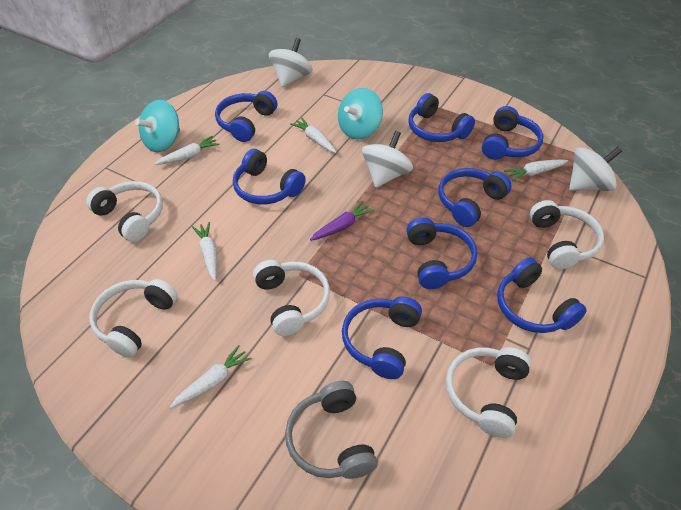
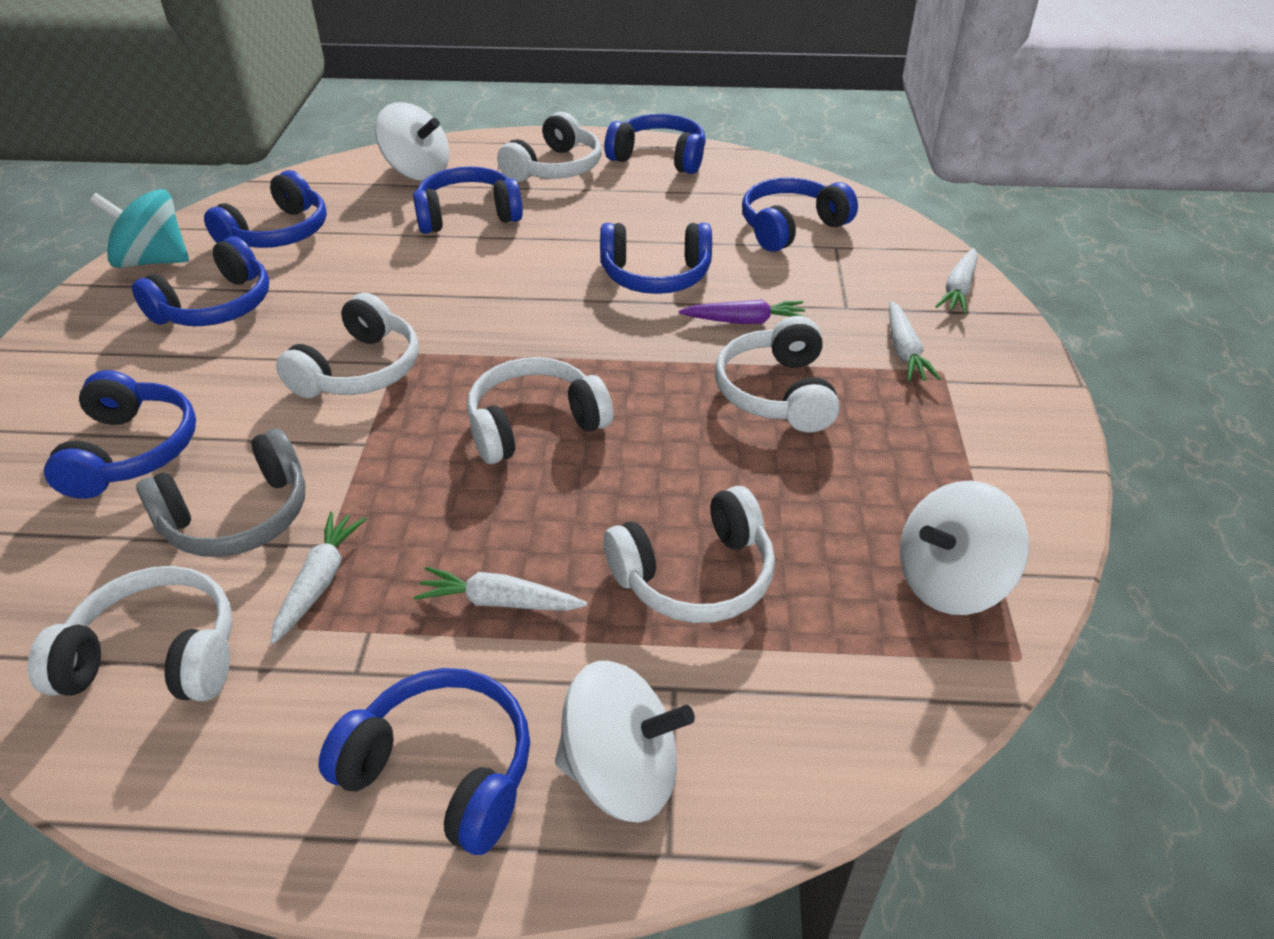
turquoise spinning top: [135,100,180,152] [338,88,383,139] = 2 -> [90,189,189,268] = 1
white carrot: [155,136,220,165] [170,345,252,408] [192,222,217,281] [290,118,337,153] [504,160,568,181] = 5 -> [271,512,367,644] [414,567,587,611] [889,301,941,382] [935,248,978,314] = 4
white headphones: [86,181,163,242] [89,279,178,358] [253,260,330,336] [446,347,531,438] [530,200,604,269] = 5 -> [28,566,232,701] [276,293,419,398] [467,357,613,464] [497,112,602,182] [604,486,775,623] [715,316,840,433] = 6

